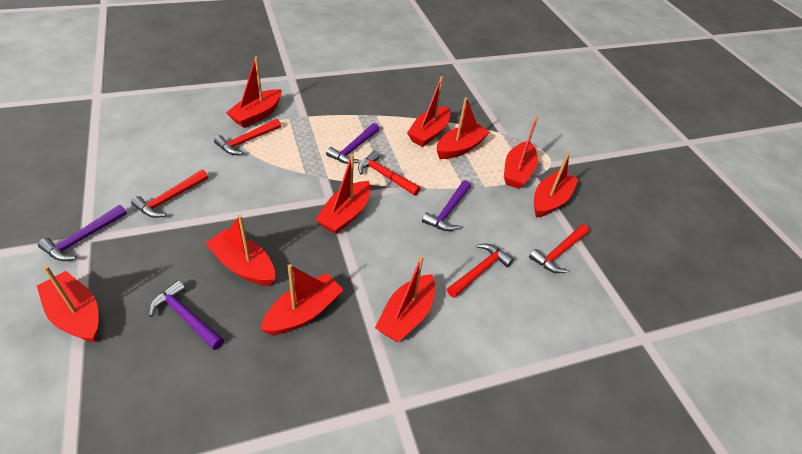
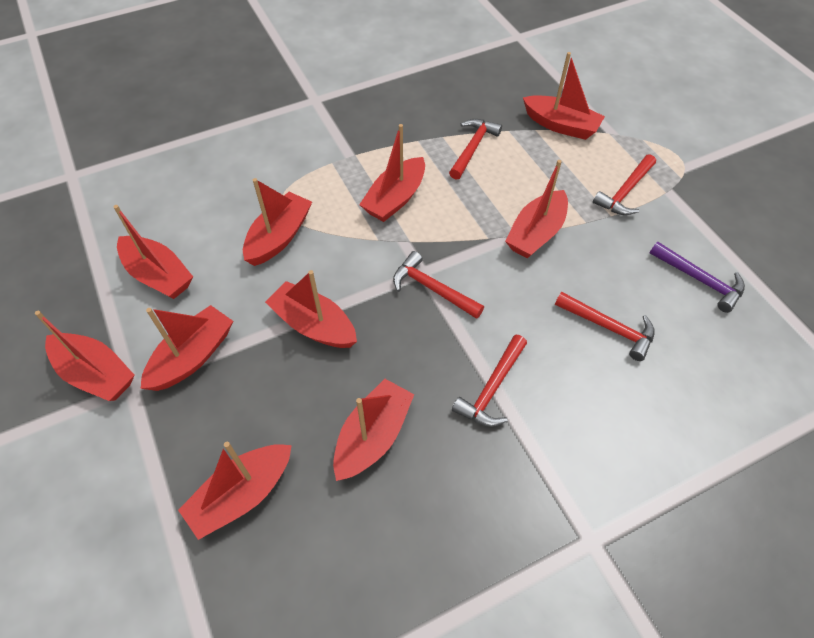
purple hammer: [38,205,127,261] [149,280,224,350] [326,123,379,164] [422,180,471,231] = 4 -> [650,242,745,313] = 1

